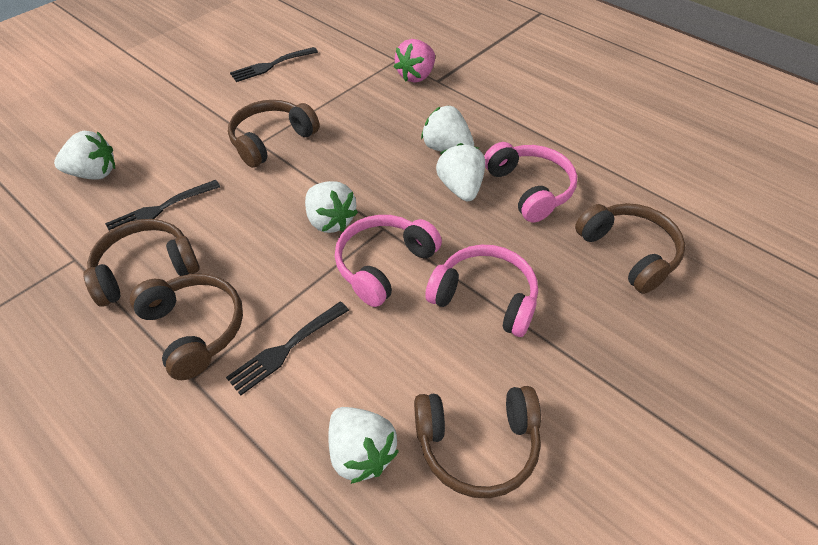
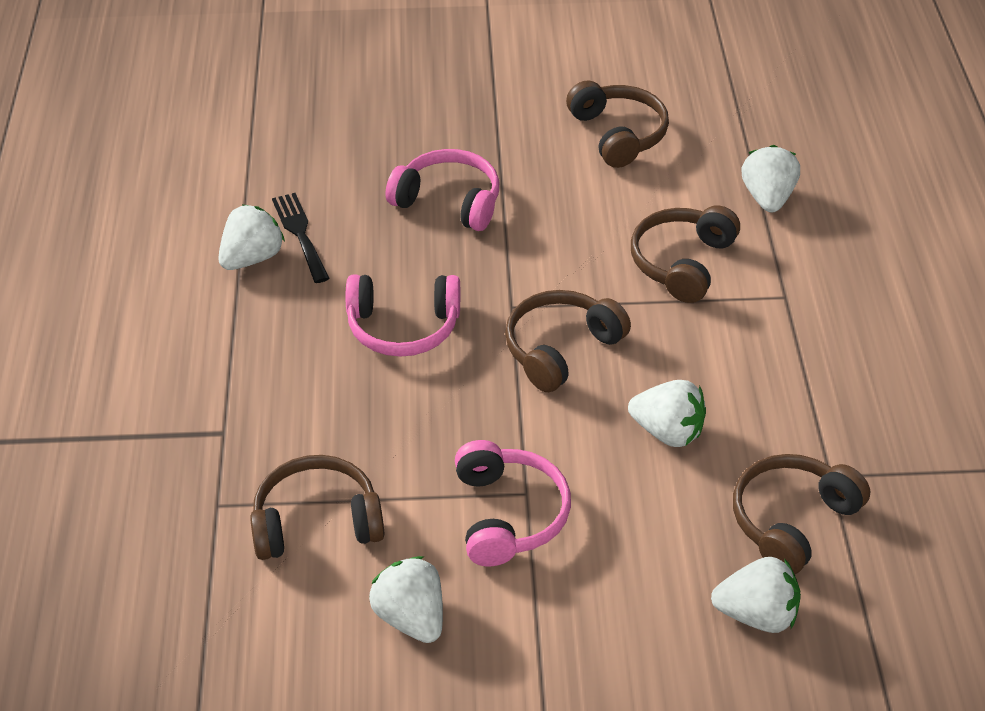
black fork: [105,180,220,231] [226,302,349,395] [230,47,318,82] = 3 -> [272,193,330,283] = 1
pink strawberry: [394,39,435,83] = 1 -> none = 0

